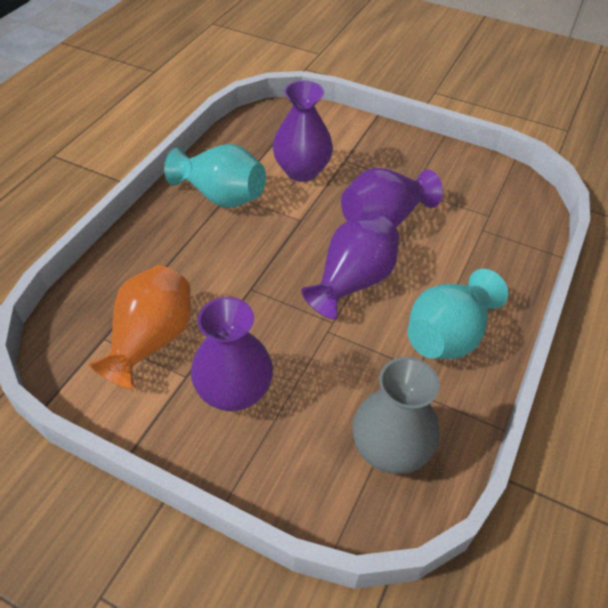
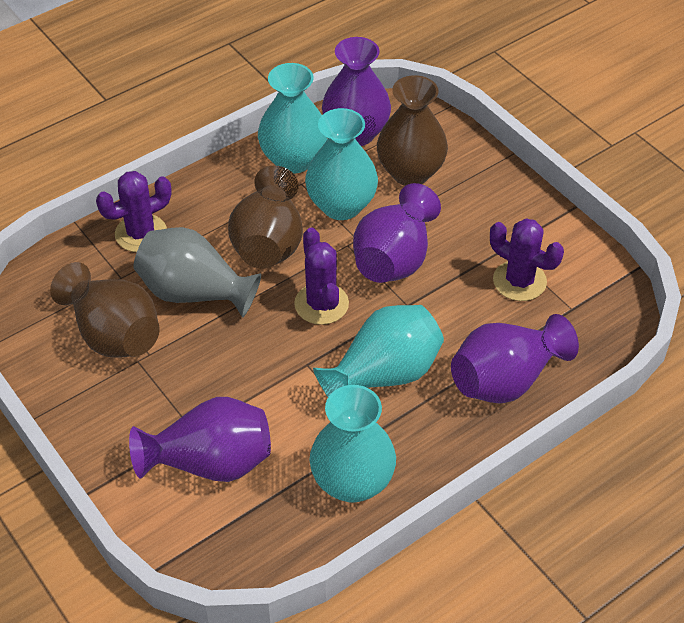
brown vase: none = 0 -> [50,262,160,357] [228,165,303,269] [377,75,448,186] = 3
orange vase: [89,265,191,389] = 1 -> none = 0
purple cactus: none = 0 -> [96,171,171,252] [294,227,349,325] [490,219,564,301] = 3
turquoise vase: [164,144,266,208] [407,269,508,359] = 2 -> [258,63,328,173] [305,108,378,220] [309,385,396,503] [313,305,444,397] = 4

